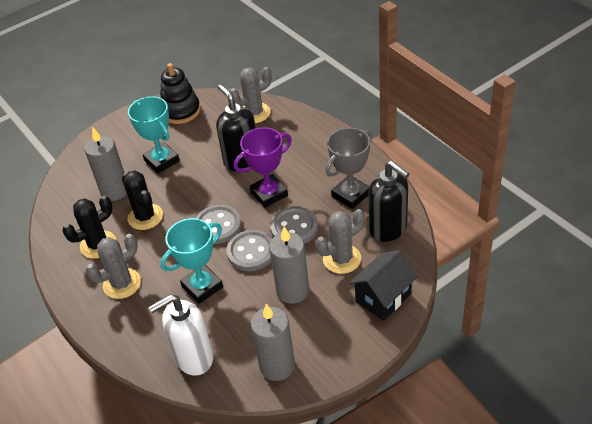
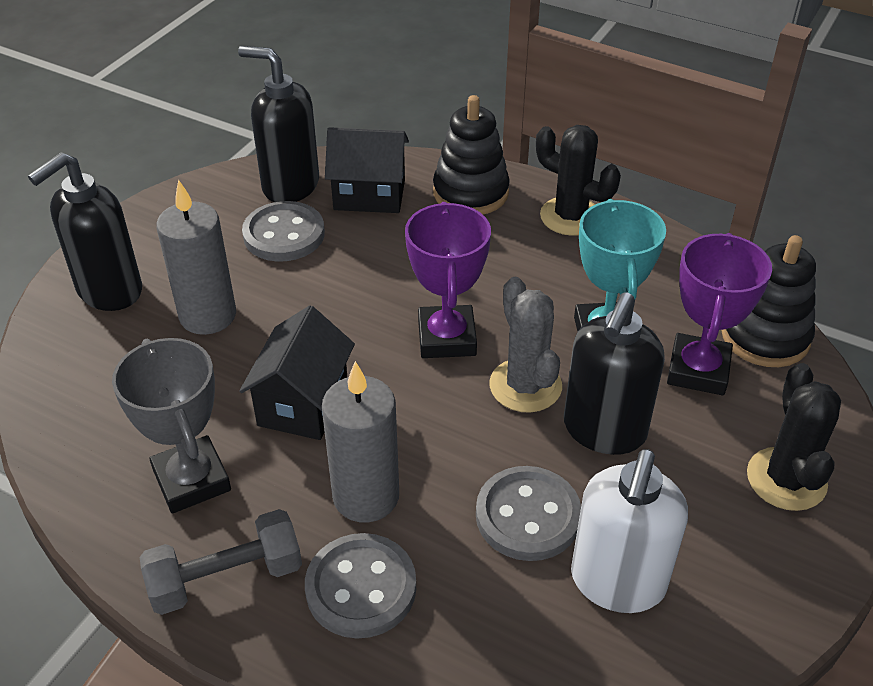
black house: [349,250,418,321] = 1 -> [239,305,355,440] [325,127,409,213] = 2
black soap dispenser: [216,84,256,171] [368,161,409,242] = 2 -> [28,153,142,311] [238,46,319,202] [564,292,665,455] = 3
black stacking toy: [160,63,201,124] = 1 -> [433,95,510,215] [721,235,816,367] = 2
grey cactus: [86,234,141,299] [230,67,272,123] [315,209,365,274] = 3 -> [489,277,562,413] = 1
grey candle: [84,128,127,201] [251,304,295,381] [269,227,309,304] = 3 -> [156,180,236,335] [322,361,399,523] = 2
grey dumbbell: none = 0 -> [140,509,302,615] = 1
purple trophy: [234,127,292,208] = 1 -> [405,202,491,358] [667,233,772,396] = 2
turquoise trophy: [128,97,180,174] [160,218,223,304] = 2 -> [574,199,666,331] = 1

